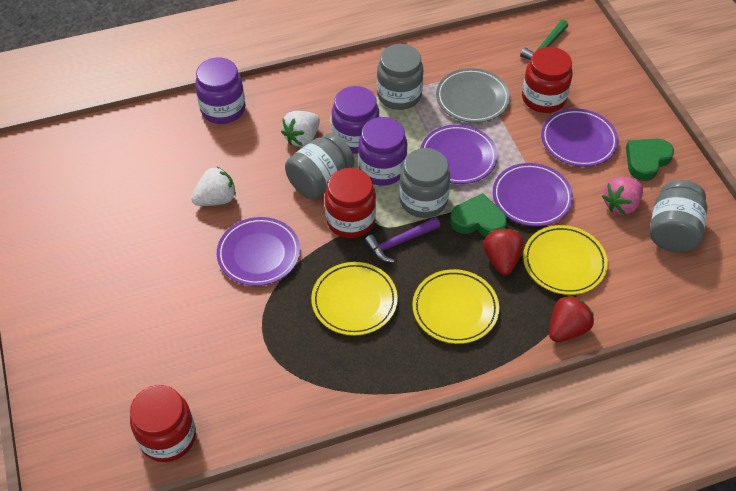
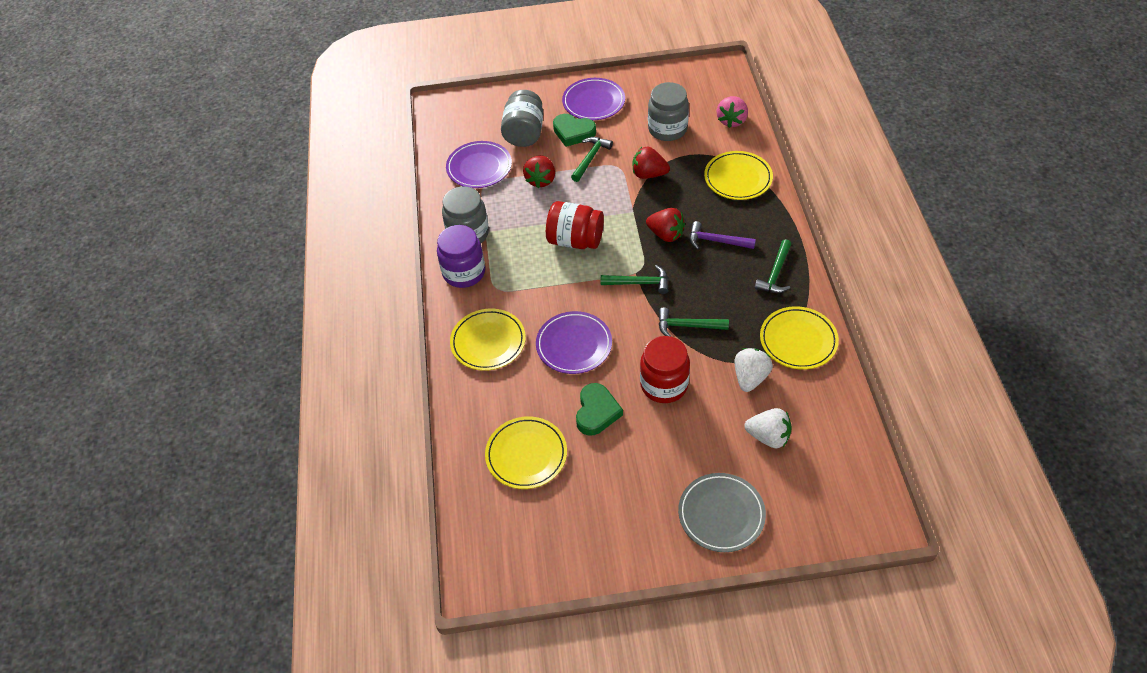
green hammer: [520,20,568,60] = 1 -> [571,137,613,182] [601,265,668,294] [659,307,729,337] [754,239,791,293] = 4
grey jar: [285,133,355,199] [377,44,423,110] [399,148,450,218] [650,180,707,252] = 4 -> [442,186,489,243] [501,90,544,147] [648,82,689,141] = 3
purple jar: [195,58,245,124] [332,86,379,154] [358,117,407,186] = 3 -> [437,225,485,288] = 1
purple plate: [217,217,300,286] [420,124,498,184] [493,163,573,226] [541,109,618,167] = 4 -> [446,141,512,188] [536,311,612,374] [562,78,625,120] = 3
red jar: [130,385,196,462] [325,168,376,238] [522,47,573,113] = 3 -> [546,201,604,249] [640,336,690,403] = 2
red strawberry: [483,228,524,275] [549,295,594,342] = 2 -> [523,155,555,188] [633,147,670,179] [646,208,685,242] = 3
yellow plate: [311,262,398,336] [412,269,499,344] [523,225,608,295] = 3 -> [450,309,526,371] [485,416,567,489] [704,151,773,200] [760,306,839,370] = 4

